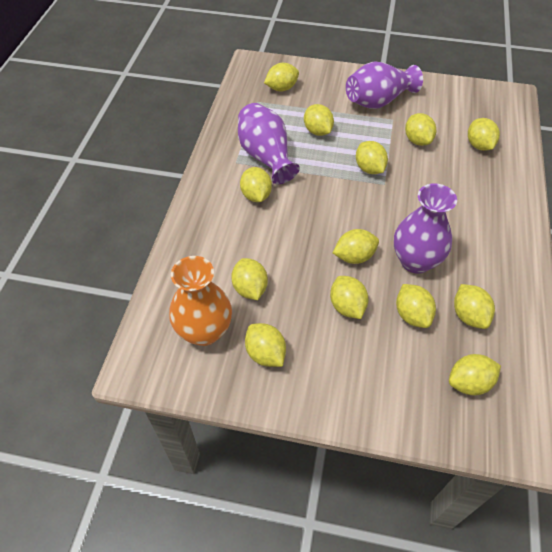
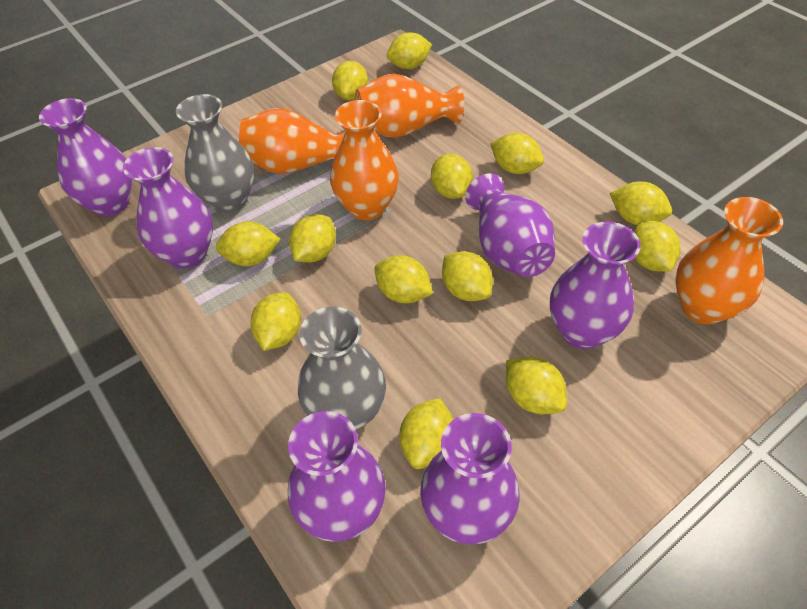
grey vase: none = 0 -> [176,94,254,213] [298,307,386,431] = 2
orange vase: [169,256,232,346] = 1 -> [239,108,345,174] [330,100,399,220] [355,74,464,138] [676,197,783,325] = 4
purple vase: [238,103,300,184] [346,61,423,109] [394,183,457,274] = 3 -> [39,98,132,216] [123,147,213,269] [288,411,386,542] [420,413,520,545] [465,173,555,277] [550,222,641,349] = 6

